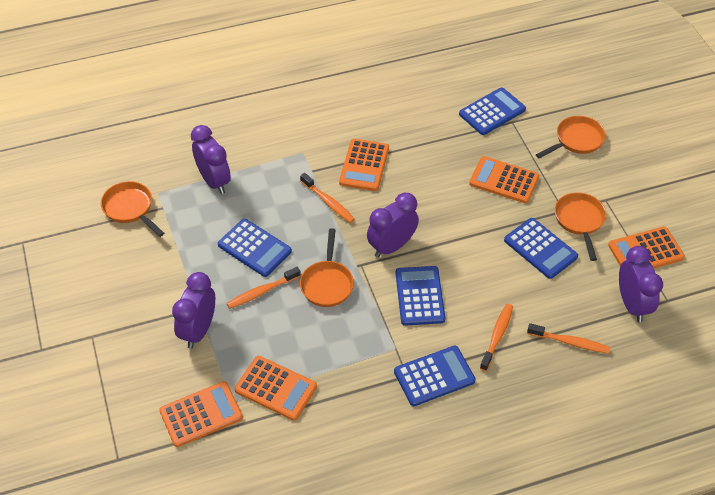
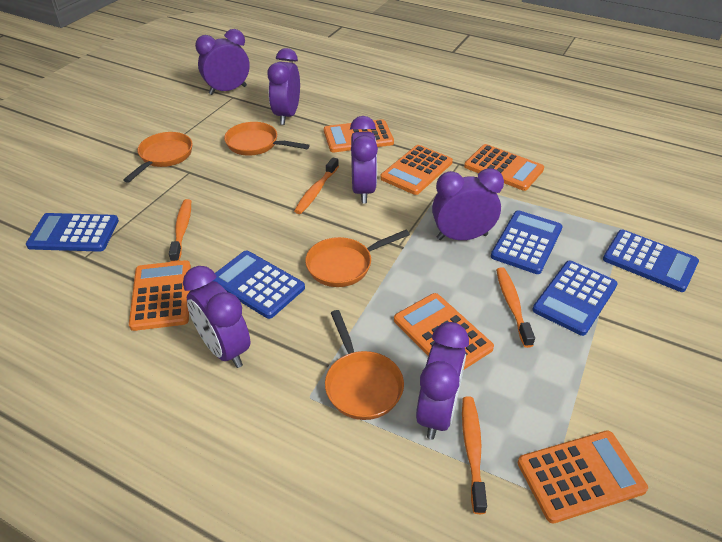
orange calculator: [159,381,243,447] [235,356,317,421] [339,139,389,191] [469,156,540,203] [608,227,685,268] = 5 -> [129,260,191,331] [324,119,394,152] [380,145,453,195] [394,293,494,369] [464,144,544,191] [518,430,648,523] = 6
purple clock: [172,272,215,349] [191,125,231,194] [367,193,419,258] [619,246,663,322] = 4 -> [183,266,250,368] [195,29,250,95] [268,48,300,125] [350,116,378,204] [416,322,469,439] [432,168,504,240] = 6

